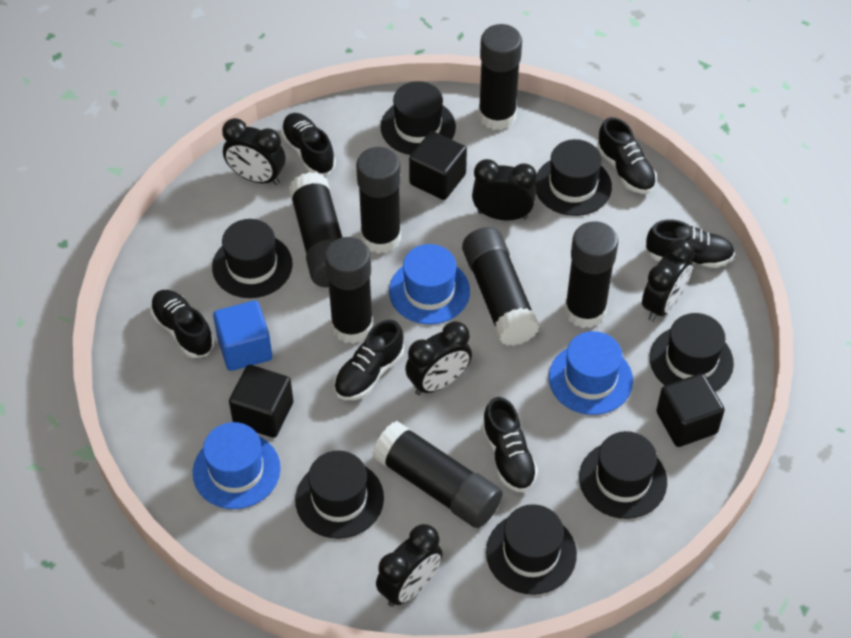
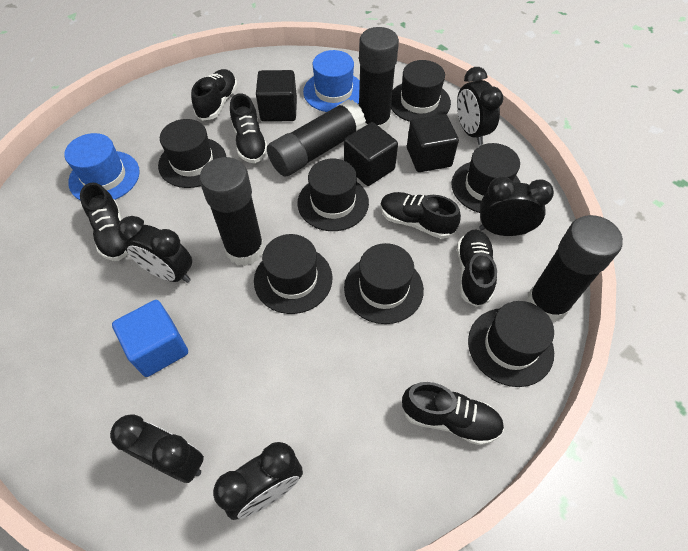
black glue stick: [288,172,343,287] [325,237,373,344] [356,147,401,254] [372,421,503,528] [462,227,540,346] [479,24,522,130] [565,221,618,328] = 7 -> [199,157,265,266] [267,99,366,177] [359,27,399,131] [526,215,623,322] = 4
blue hat: [193,422,281,509] [389,244,470,324] [549,331,633,415] = 3 -> [64,133,140,200] [303,50,360,112] = 2

